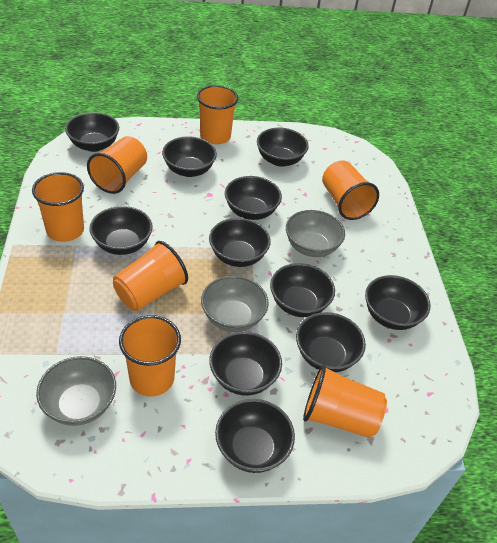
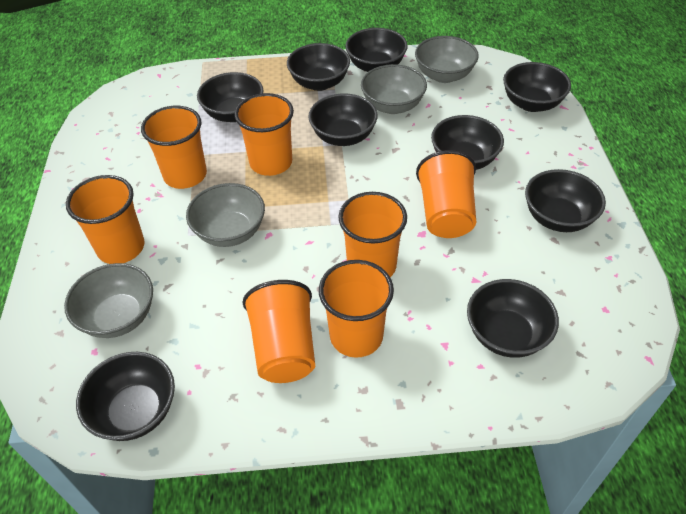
black bowl: [65,112,119,152] [89,206,152,255] [162,136,217,177] [209,218,271,267] [209,332,282,395] [215,399,295,473] [225,176,282,220] [257,128,309,167] [270,263,335,317] [296,312,366,372] [365,275,431,330] = 11 -> [76,352,175,441] [197,72,264,122] [287,43,350,91] [308,93,378,146] [345,28,408,72] [431,115,504,170] [467,279,559,357] [503,62,571,112] [525,169,606,232] = 9
grey bowl: [36,356,116,426] [201,276,268,332] [286,210,345,257] = 3 -> [64,263,153,338] [186,183,265,247] [361,64,427,114] [415,36,479,83] = 4

